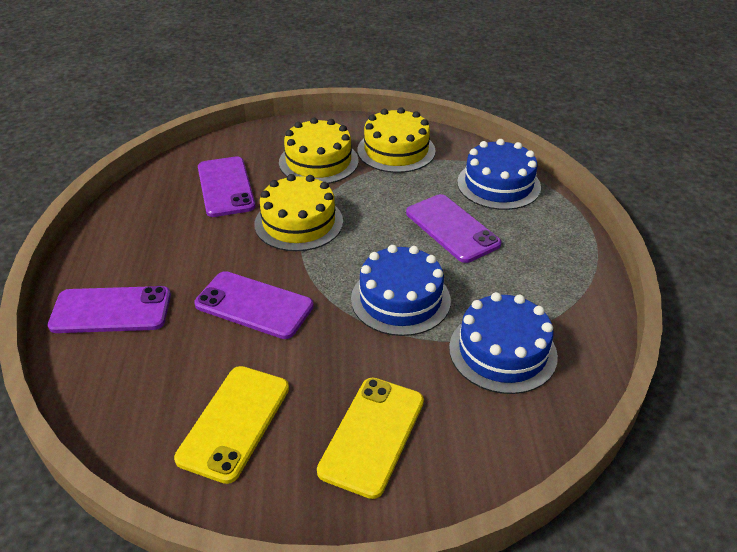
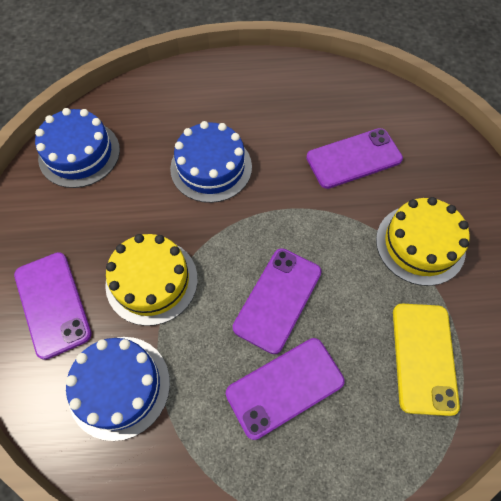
yellow cake: [254,174,343,251] [279,118,359,184] [357,107,436,173] = 3 -> [105,234,198,326] [376,197,470,286] = 2
yellow phone: [174,366,289,484] [317,377,424,499] = 2 -> [393,304,460,416] = 1

